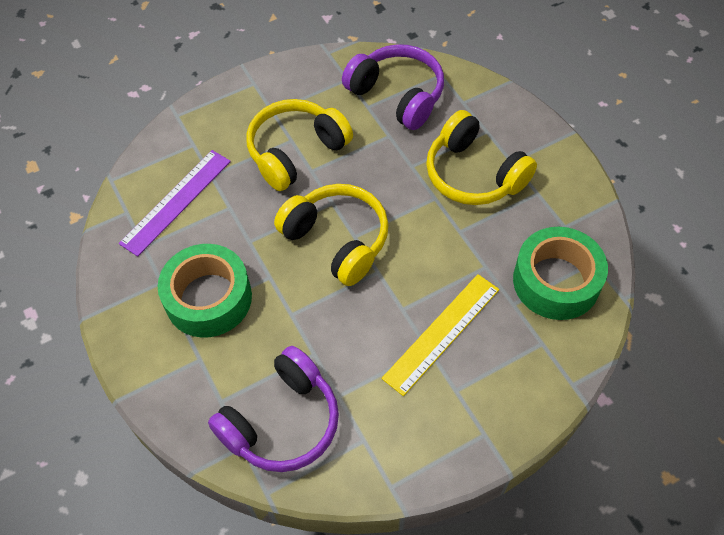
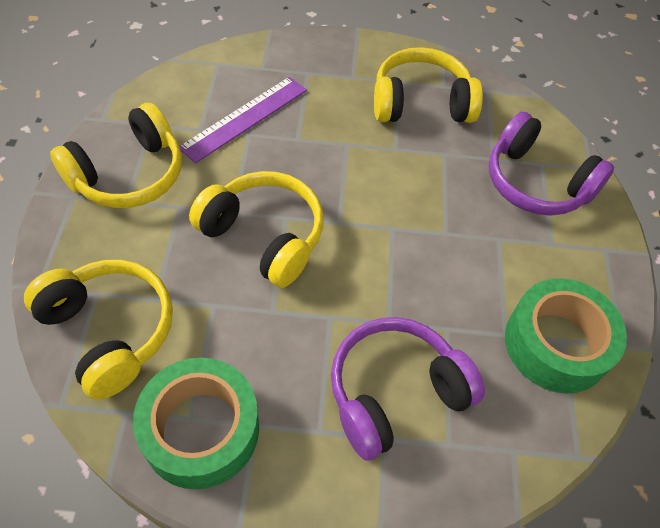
yellow headphones: [247,99,353,191] [274,184,389,286] [426,110,537,205] = 3 -> [24,260,173,400] [50,103,182,208] [189,171,323,288] [374,47,483,123] = 4
yellow ruler: [381,274,499,396] = 1 -> none = 0

